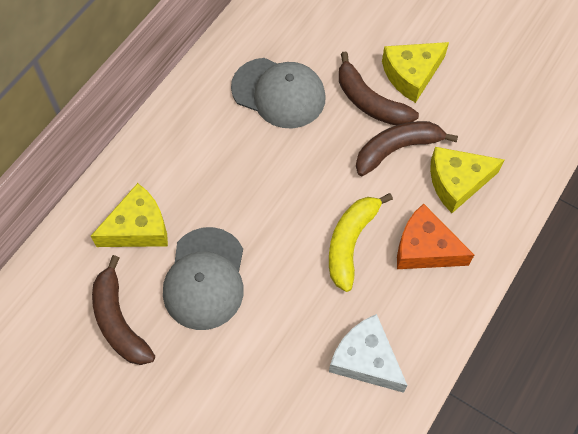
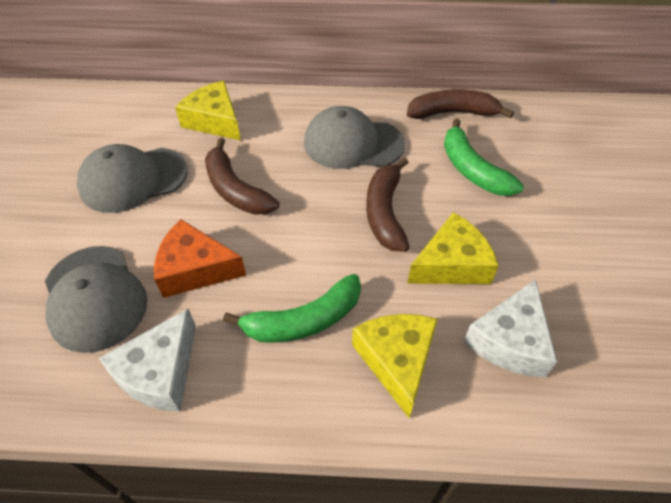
green banana: none = 0 -> [223,274,361,343] [444,118,524,196] = 2
grey cap: [163,227,244,330] [231,58,326,128] = 2 -> [45,246,148,353] [77,144,188,213] [304,106,405,169] = 3
white cheese: [329,314,408,393] = 1 -> [99,309,196,412] [464,279,557,377] = 2
yellow banana: [329,193,393,292] = 1 -> none = 0

